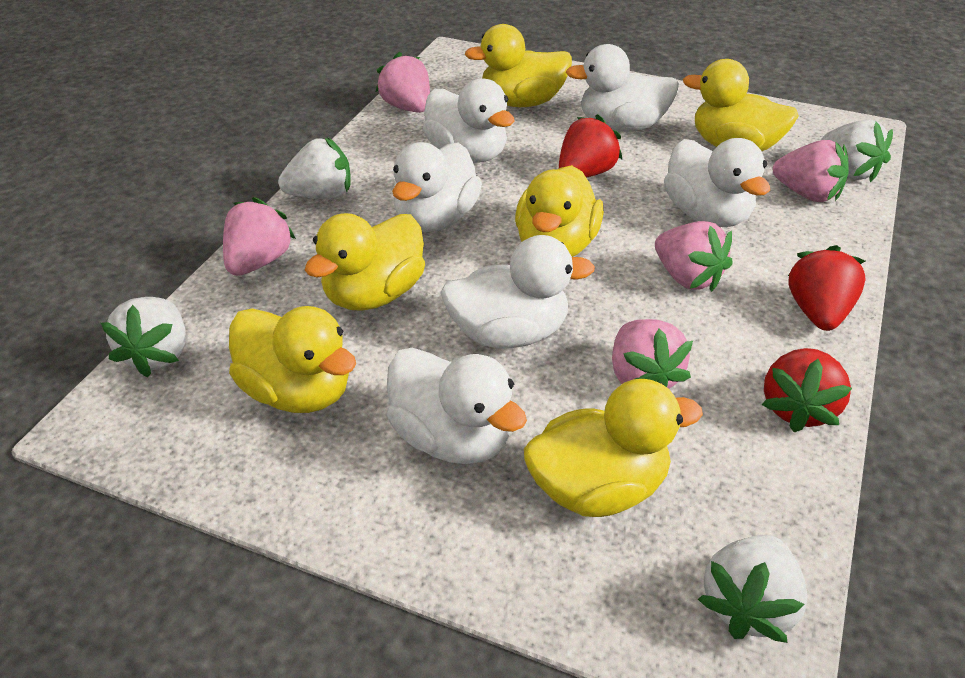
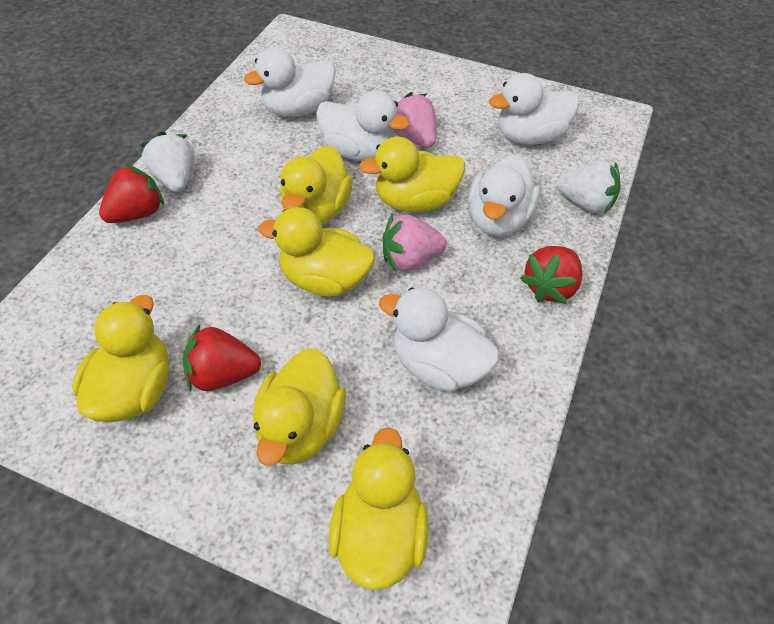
pink strawberry: [223,197,296,276] [376,52,430,113] [612,319,693,389] [655,221,733,292] [773,140,849,202] = 5 -> [382,213,447,272] [393,92,437,148] = 2
white duck: [387,348,527,464] [392,142,482,232] [423,79,514,163] [440,235,595,348] [566,44,679,132] [664,138,770,227] = 6 -> [244,48,336,117] [316,90,410,161] [379,287,500,392] [468,154,540,236] [489,73,579,145] = 5
white strawberry: [101,297,185,377] [278,137,351,199] [698,535,808,643] [821,119,893,183] = 4 -> [140,132,195,192] [557,160,621,214] = 2

